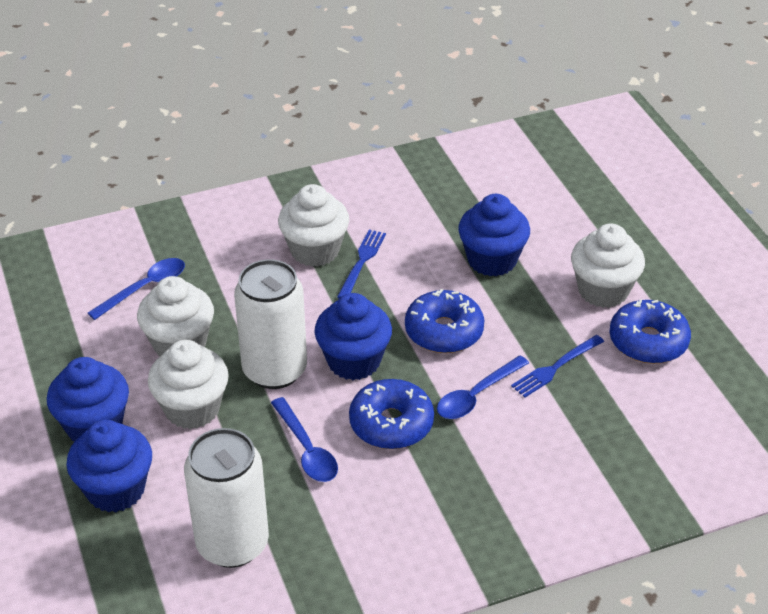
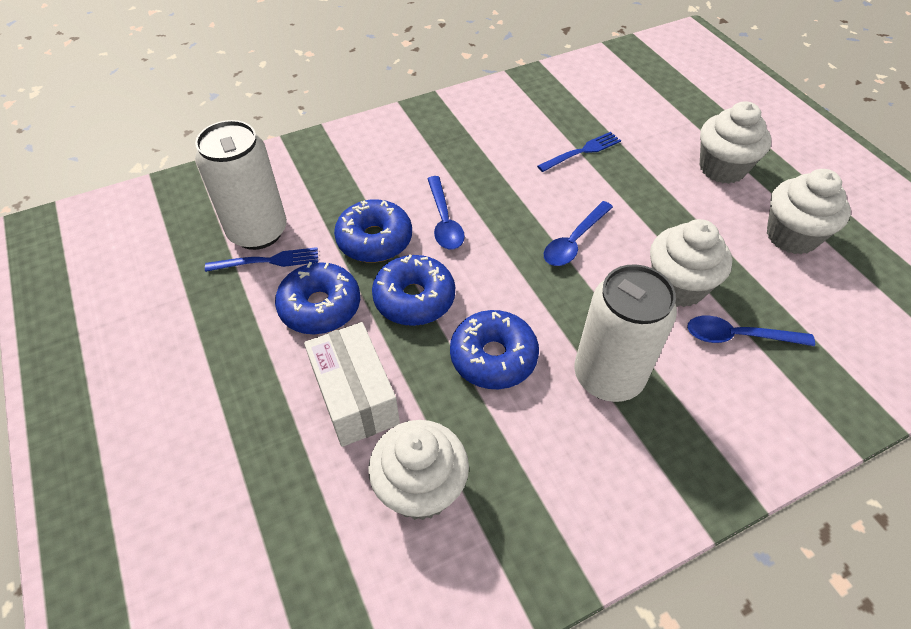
blue cupcake: [47,357,129,441] [66,420,152,512] [314,293,392,380] [458,194,530,277] = 4 -> none = 0
blue donut: [349,379,434,449] [405,289,484,353] [609,299,691,364] = 3 -> [275,262,360,334] [334,199,412,263] [372,254,455,326] [450,310,539,389] = 4
white box: none = 0 -> [304,322,400,447] = 1

